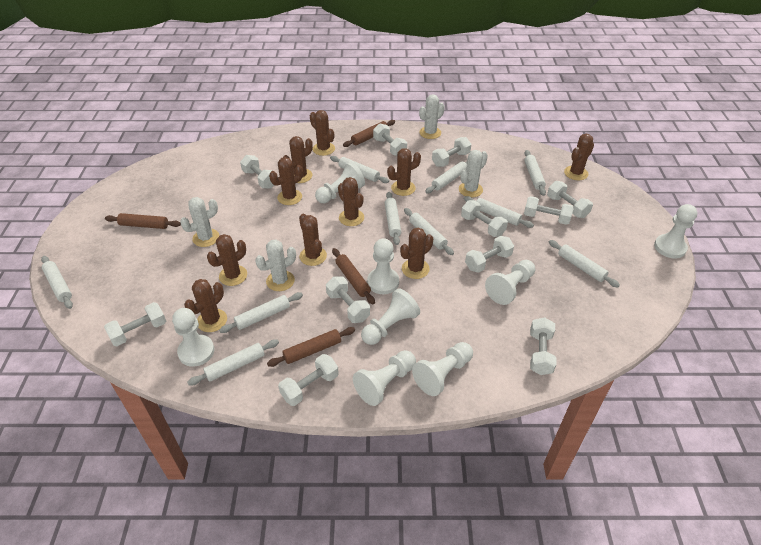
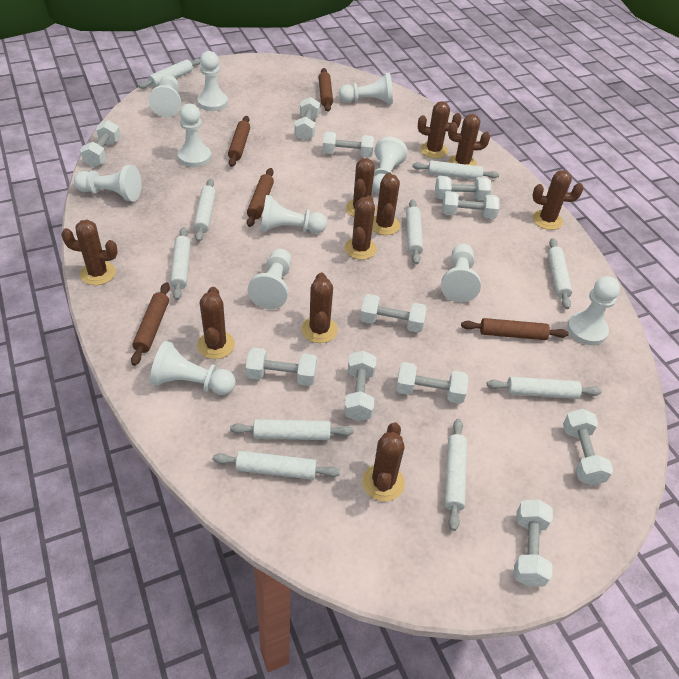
brown rolling pin: [105,213,181,229] [267,327,355,367] [332,248,375,305] [343,120,395,147] = 4 -> [131,282,170,366] [228,116,250,167] [247,168,274,227] [319,68,333,112] [461,318,569,340] = 5
white cactus: [180,197,219,247] [255,239,296,291] [419,94,445,139] [459,150,488,197] = 4 -> none = 0
white pawn: [172,308,214,367] [315,162,365,203] [353,350,416,406] [361,288,420,345] [367,238,399,294] [412,342,473,396] [485,260,535,305] [654,204,698,258] = 8 -> [74,165,141,201] [149,75,181,117] [150,341,236,395] [178,104,211,167] [197,51,228,111] [248,249,292,309] [260,195,327,234] [339,73,393,104] [372,137,408,194] [441,244,481,302] [567,276,620,345] = 11

